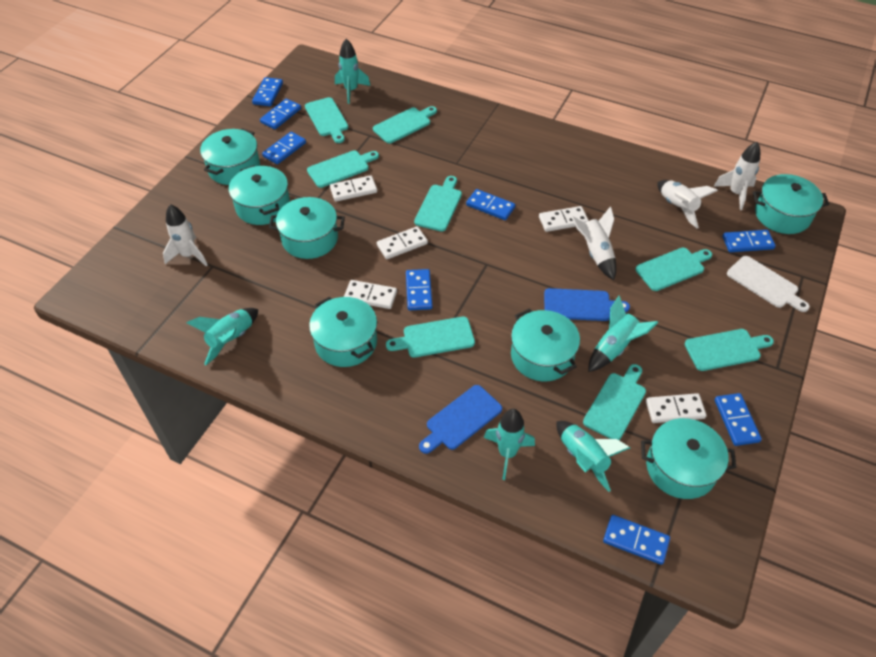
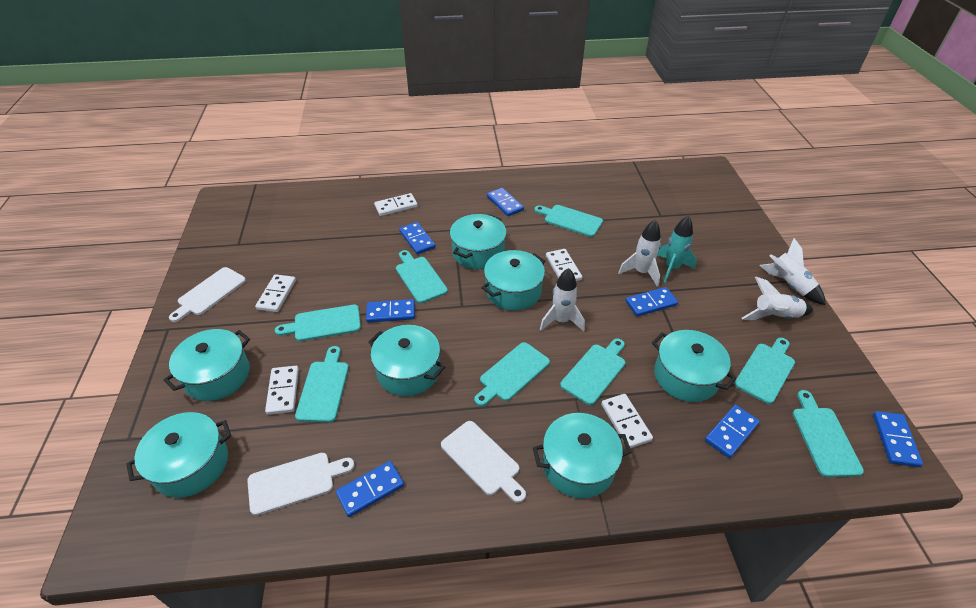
blue cutting board: [419,385,502,454] [544,288,630,321] = 2 -> none = 0
blue domino: [252,77,283,106] [260,99,301,129] [262,132,306,164] [406,269,433,310] [466,189,515,220] [603,515,670,565] [715,393,762,446] [723,230,775,252] = 8 -> [336,461,404,517] [366,299,415,323] [399,222,436,254] [487,188,524,216] [626,287,678,316] [705,405,760,458] [873,411,923,467] = 7
turquoise rocket: [187,308,258,365] [335,39,370,104] [484,409,535,480] [556,421,630,492] [588,296,658,372] = 5 -> [657,216,697,283] = 1
white cutting board: [727,256,810,312] = 1 -> [169,267,246,322] [247,453,354,516] [441,421,526,503] = 3

